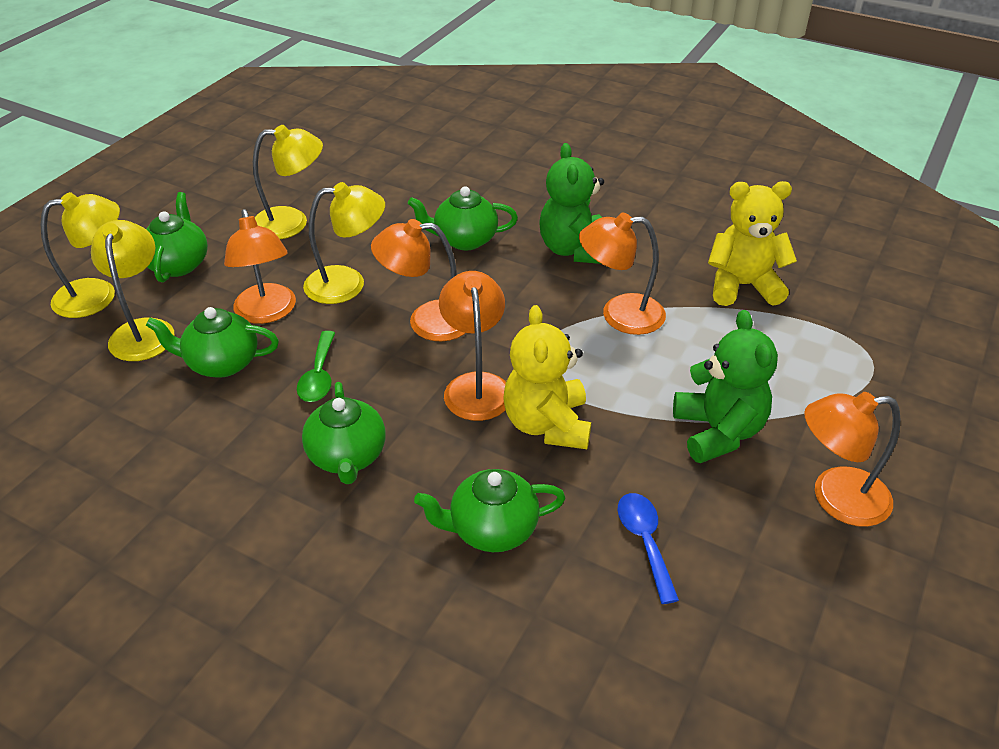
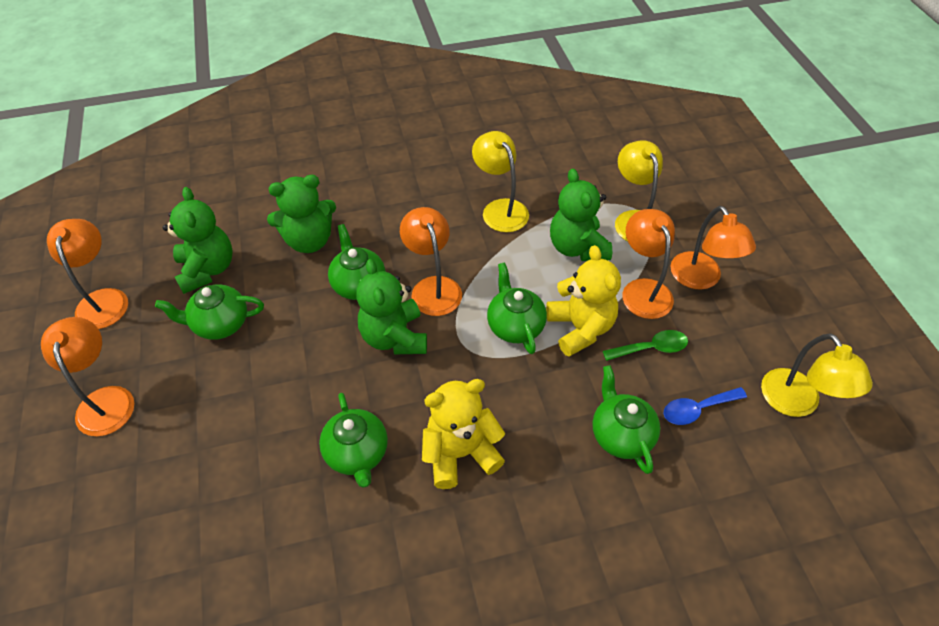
green teddy bear: [540,143,604,264] [673,310,778,463] = 2 -> [163,187,233,294] [267,175,336,253] [356,259,427,354] [550,169,612,261] = 4
yellow lamp: [41,192,120,318] [91,220,174,361] [253,125,323,239] [303,182,385,304] = 4 -> [472,131,529,232] [615,140,663,241] [761,334,873,417] = 3

